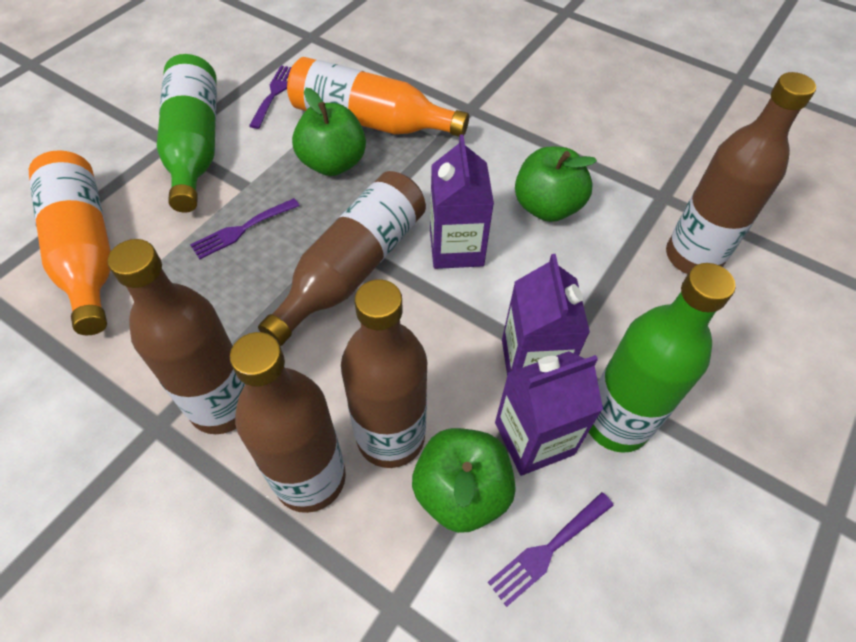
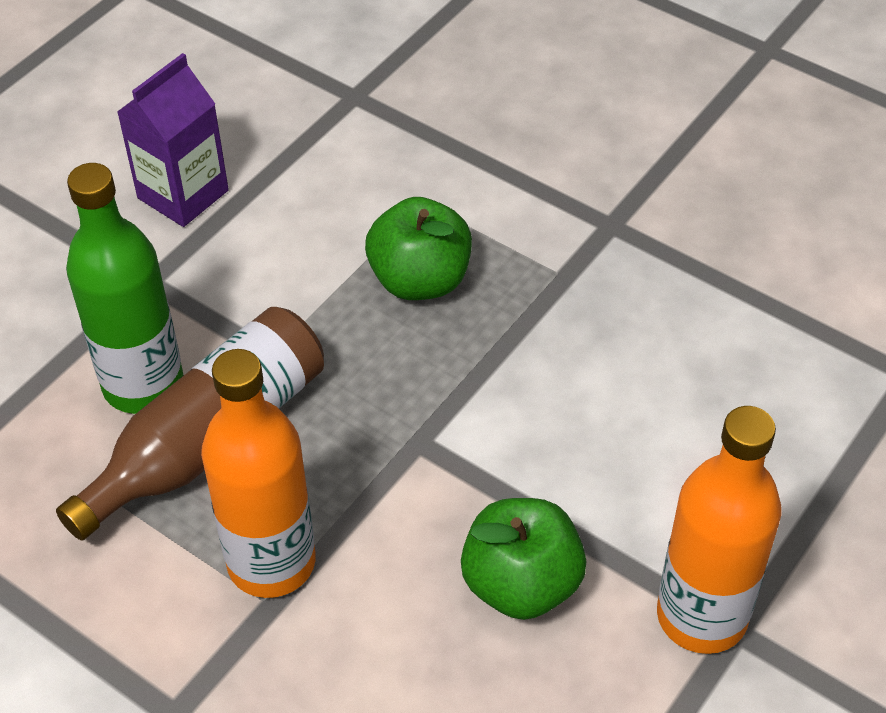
brown bottle: [108,239,245,434] [230,332,346,513] [258,171,426,346] [341,279,427,468] [666,72,816,274] = 5 -> [56,307,324,541] = 1
green apple: [292,88,366,176] [412,428,516,533] [515,147,597,222] = 3 -> [365,197,472,300] [461,498,586,620] = 2
green bottle: [157,54,217,213] [589,263,736,453] = 2 -> [66,163,184,414] = 1
purple carton: [430,134,494,269] [495,351,603,476] [502,254,590,375] = 3 -> [117,53,229,227] = 1
purple fork: [190,198,300,259] [249,65,292,129] [488,492,614,607] = 3 -> none = 0

